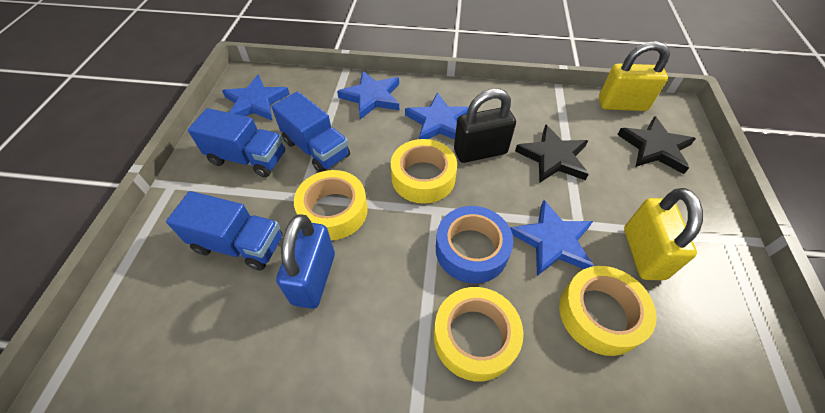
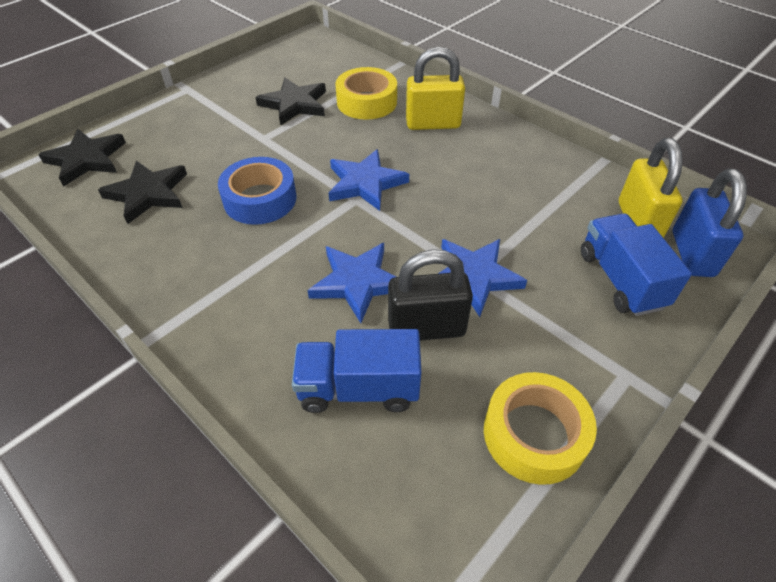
black star: [515,125,589,183] [617,116,696,174] = 2 -> [38,129,126,186] [98,161,187,224] [255,78,326,126] = 3
blue star: [222,75,290,121] [337,71,399,119] [405,92,469,139] [510,200,594,276] = 4 -> [307,243,396,323] [328,149,409,211] [438,239,527,317] = 3
blue truck: [166,191,283,271] [188,108,285,177] [271,91,350,172] = 3 -> [292,329,421,413] [581,213,692,316] = 2
yellow tape: [294,170,368,240] [391,139,457,204] [434,287,523,382] [559,266,657,356] = 4 -> [336,67,397,120] [484,372,597,485] = 2

